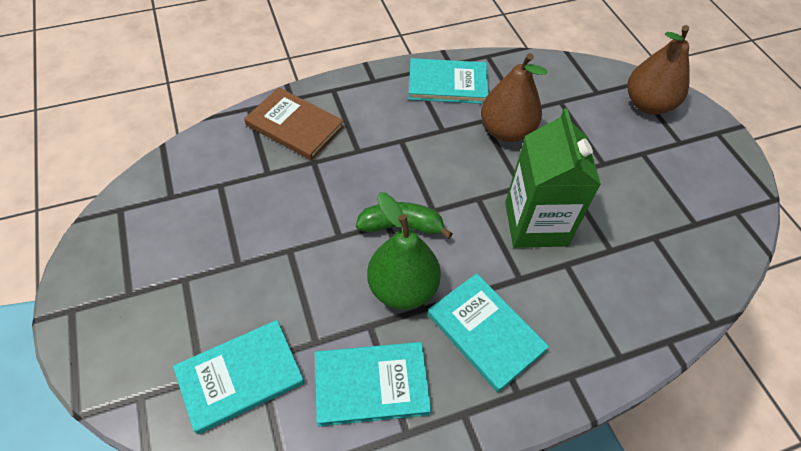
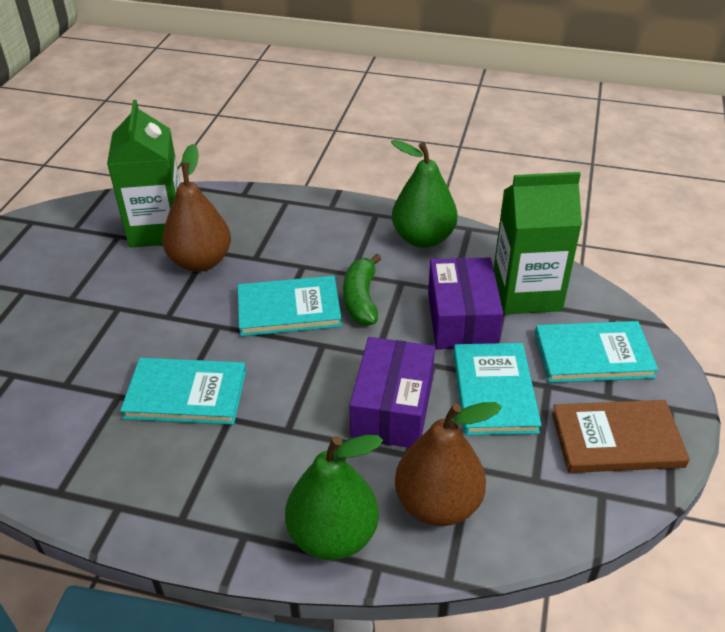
green carton: [505,109,601,248] = 1 -> [107,100,180,248] [494,172,582,314] = 2
green pear: [367,192,441,310] = 1 -> [285,435,383,560] [391,140,458,248] = 2
purple box: none = 0 -> [350,337,435,448] [428,258,504,350] = 2

